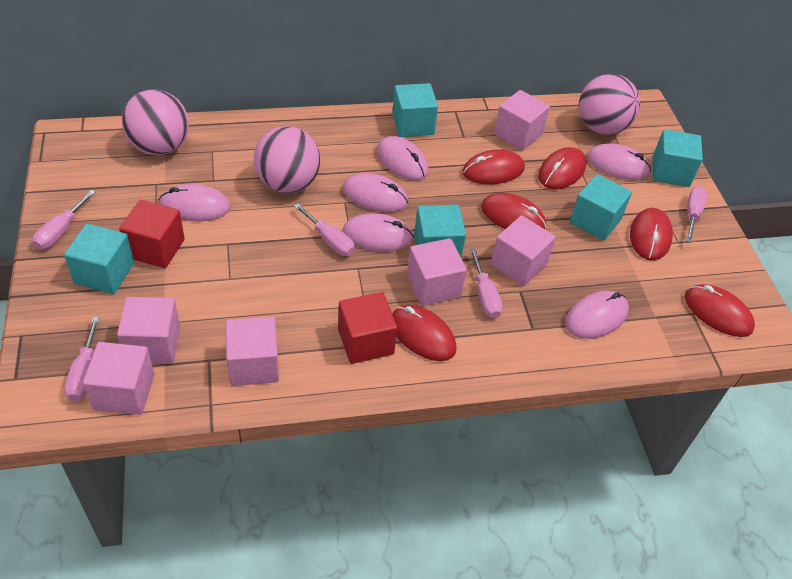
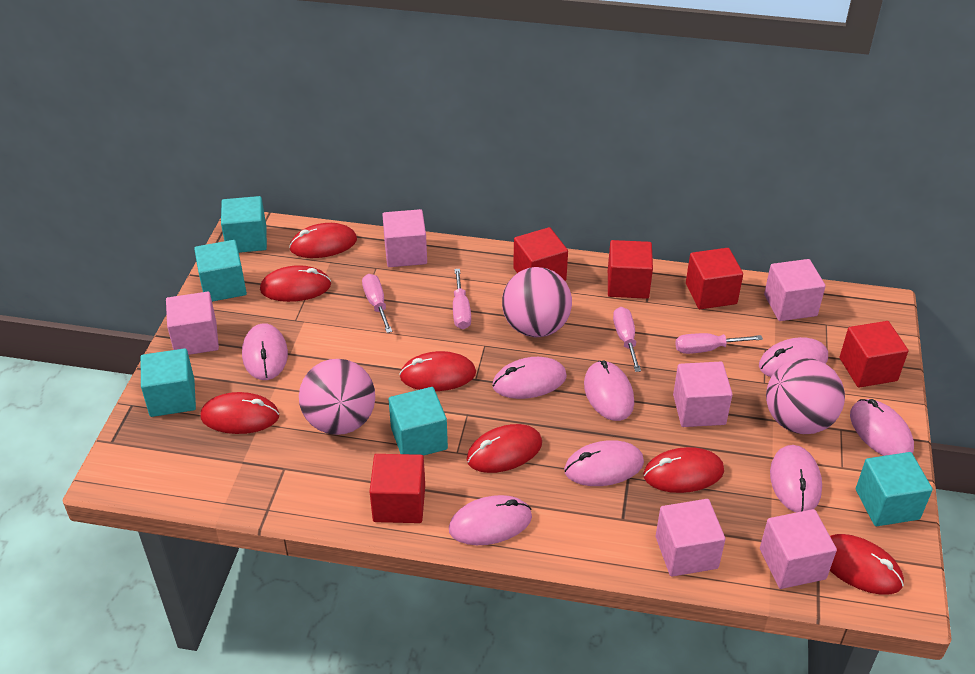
pink mouse: [159,184,231,221] [342,173,408,212] [342,213,414,252] [377,136,429,181] [565,291,629,339] [587,143,651,180] = 6 -> [242,323,288,380] [449,495,532,545] [492,357,567,399] [564,440,644,486] [584,360,634,421] [759,337,828,377] [770,445,822,512] [850,399,914,456] = 8
pink screwdriver: [32,190,96,249] [65,317,100,401] [294,203,355,256] [469,248,503,319] [686,186,707,243] = 5 -> [362,274,392,333] [453,269,471,329] [613,307,641,372] [675,333,763,354] = 4
red cube: [119,200,185,268] [338,292,397,364] = 2 -> [369,454,425,523] [513,227,568,281] [608,240,653,299] [686,248,743,309] [840,321,908,388] = 5
red mouse: [392,305,457,361] [462,149,525,184] [481,193,546,229] [538,147,587,189] [630,208,673,260] [685,284,755,337] = 6 -> [201,392,279,434] [260,265,331,302] [289,223,357,258] [399,351,476,391] [466,424,542,473] [643,447,724,493] [830,534,904,595] = 7

